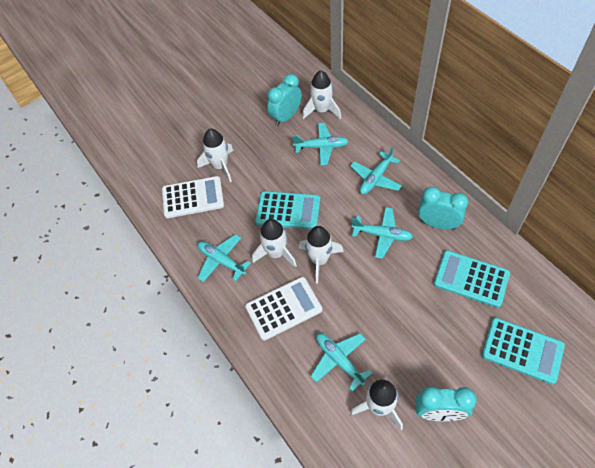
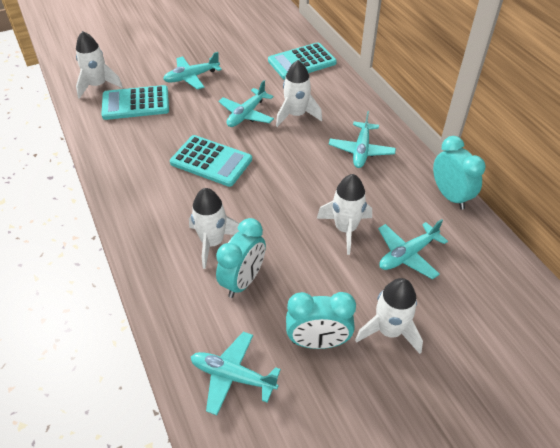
white calculator: [162,176,224,218] [245,277,322,341] = 2 -> none = 0

